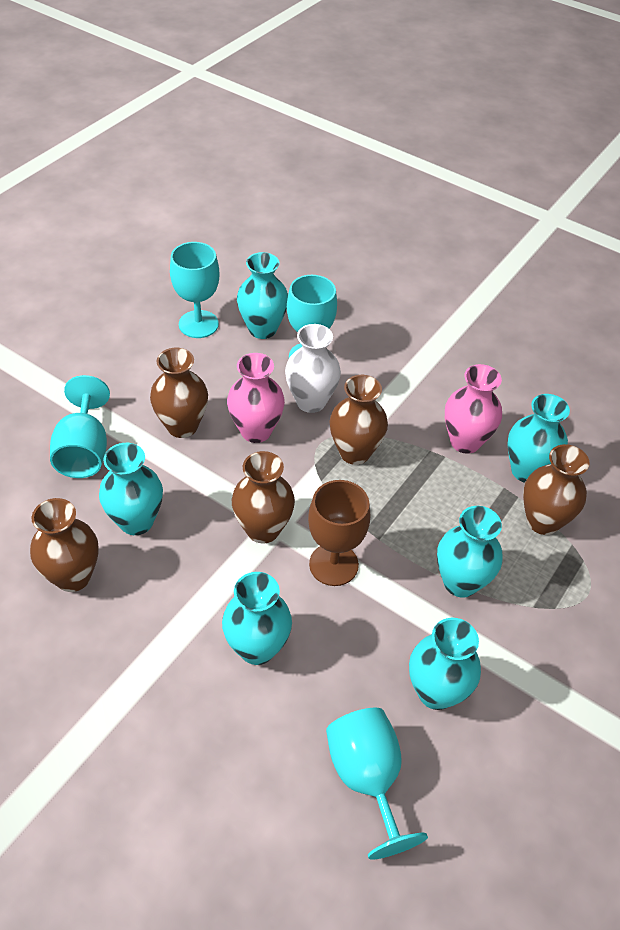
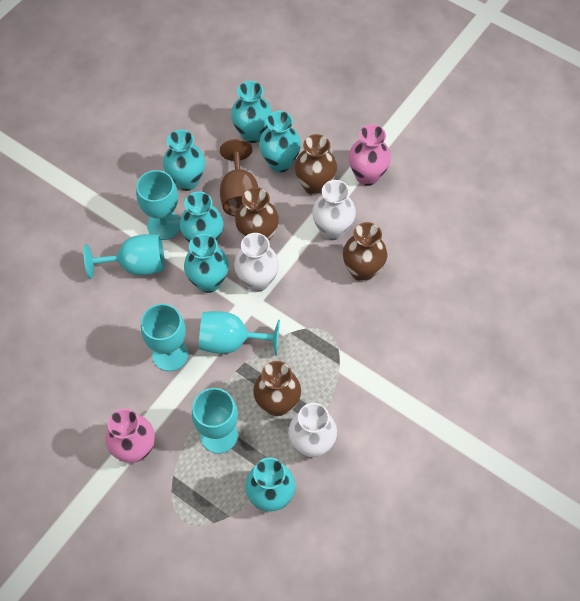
brown vase: [30,498,98,592] [150,348,208,438] [232,451,295,544] [329,375,388,465] [523,444,590,535] = 5 -> [235,187,279,240] [253,361,301,416] [295,134,337,196] [343,222,387,282] = 4
turquoise goblet: [50,375,110,478] [170,242,219,338] [287,275,337,357] [326,708,428,860] = 4 -> [84,234,165,279] [136,170,180,240] [141,304,188,371] [192,388,238,453] [199,311,280,356] = 5
white vase: [285,324,341,413] = 1 -> [234,233,279,292] [288,403,337,457] [312,180,356,240] = 3

